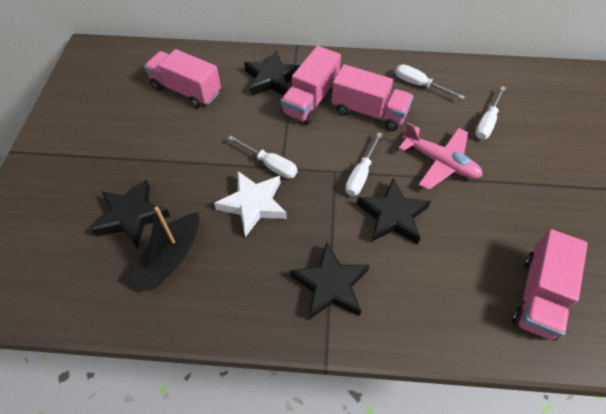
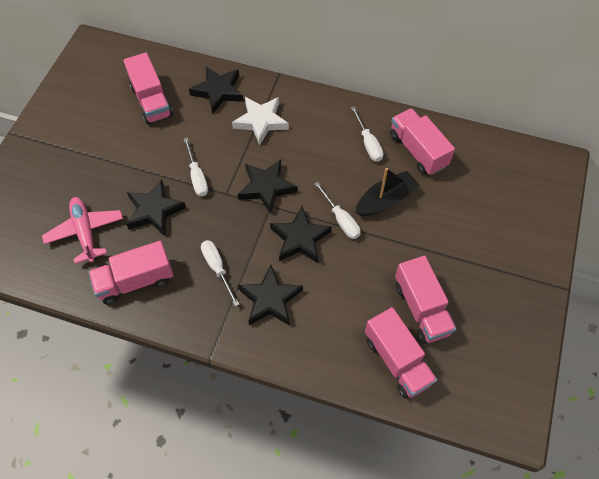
black star: [91,180,170,249] [244,51,300,96] [290,243,369,320] [357,178,431,244] = 4 -> [126,179,186,236] [189,66,244,113] [238,159,297,214] [238,265,303,326] [270,206,332,263] = 5
pink truck: [144,49,221,108] [281,46,341,124] [331,64,413,131] [512,229,588,341] = 4 -> [89,241,174,305] [124,52,173,124] [365,307,437,399] [390,108,455,175] [395,255,456,343] = 5

